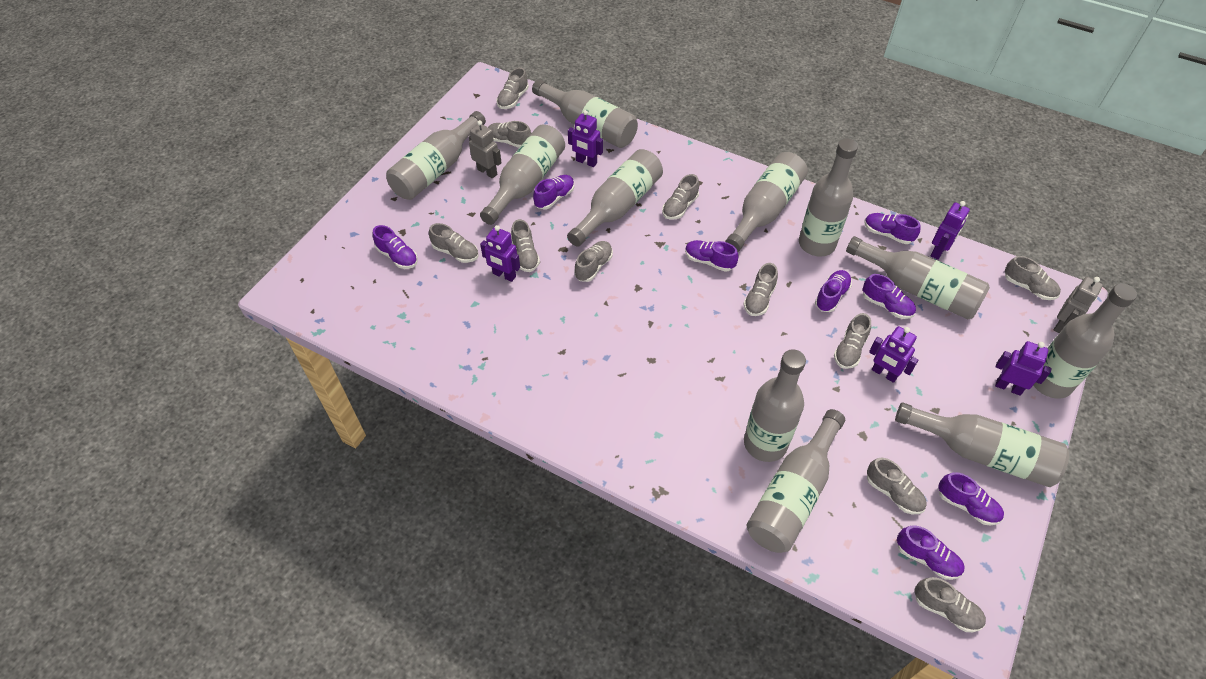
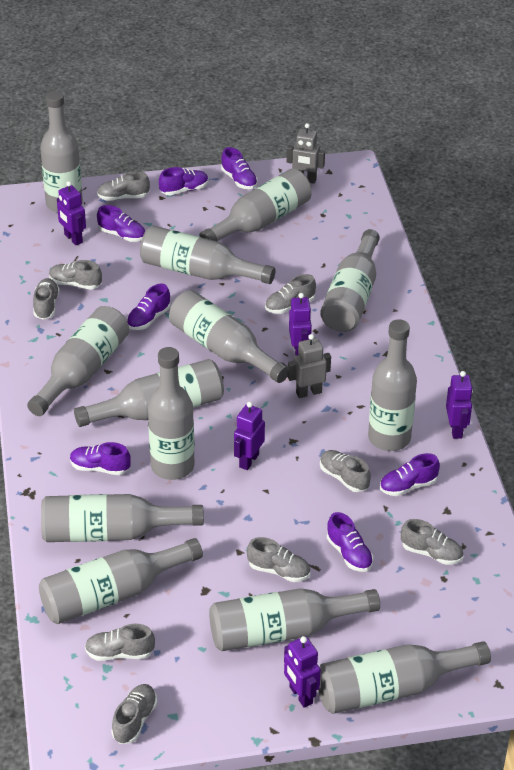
grey bottle: [386,111,486,200] [480,124,565,225] [532,79,638,148] [567,149,663,247] [725,152,808,252] [744,349,806,462] [747,409,845,553] [799,138,858,256] [846,236,990,319] [895,403,1069,487] [1033,283,1137,399] = 11 -> [27,306,129,416] [39,538,203,624] [40,91,83,213] [41,494,204,542] [74,359,224,427] [140,226,275,284] [148,347,195,480] [169,290,288,383] [199,168,312,241] [209,588,380,651] [318,641,491,714] [320,229,380,332] [368,319,417,451] = 13
grey shoe: [429,223,479,263] [488,121,531,148] [497,68,529,109] [511,219,540,272] [574,241,613,282] [662,174,699,219] [744,263,778,316] [834,313,871,369] [867,458,927,514] [914,577,986,632] [1005,256,1061,300] = 11 -> [33,278,60,320] [49,260,102,290] [85,624,155,661] [97,171,150,201] [111,684,157,744] [247,537,310,582] [265,274,316,314] [320,450,371,492] [401,519,463,565] = 9
purple shoe: [372,225,418,269] [533,175,574,209] [685,240,739,272] [815,270,852,312] [863,274,916,319] [864,213,920,244] [897,526,965,580] [938,472,1004,525] = 8 -> [70,442,131,475] [97,205,145,242] [127,284,170,330] [159,167,208,195] [221,147,258,189] [327,512,373,572] [380,453,440,496] = 7

